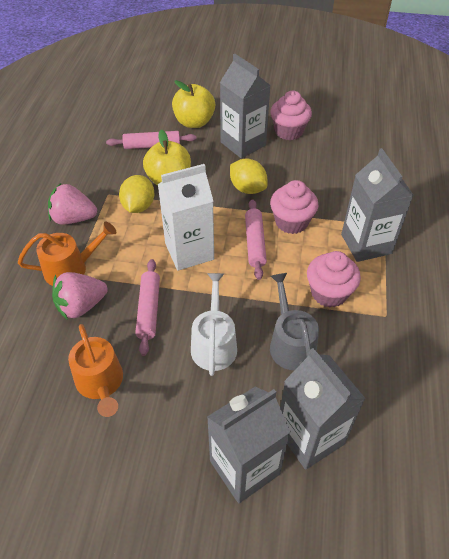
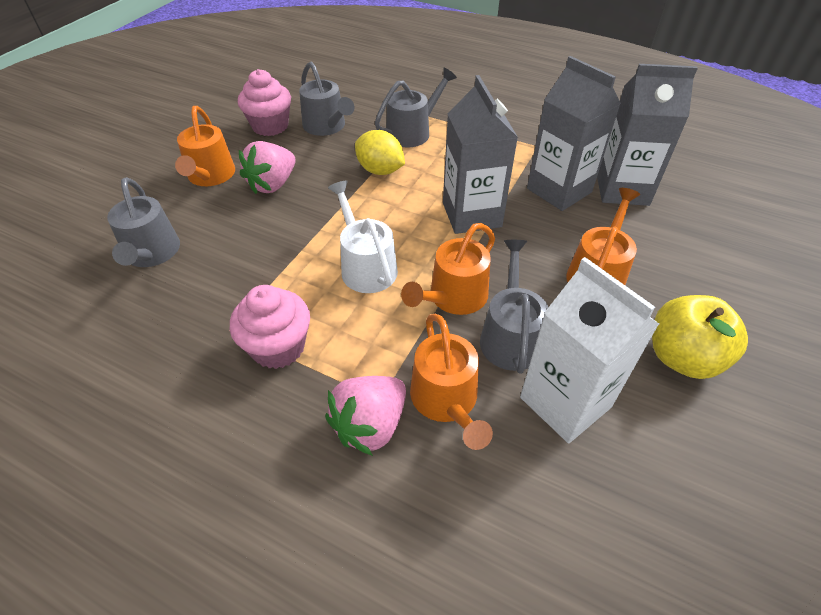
grey carton: [207,387,291,503] [220,54,271,158] [280,348,366,470] [341,148,414,262] = 4 -> [443,75,518,234] [527,56,621,211] [597,64,698,206] = 3
grey watering can: [270,273,319,370] = 1 -> [107,177,180,267] [299,62,354,136] [375,68,457,148] [480,240,548,374] = 4
orange watering can: [18,221,117,286] [68,324,123,417] = 2 -> [175,106,235,186] [401,223,495,315] [410,314,493,450] [566,188,640,285] = 4
pink cupcake: [270,180,318,234] [271,91,312,140] [307,251,361,307] = 3 -> [230,285,310,369] [238,69,291,136] = 2
pink rolling pin: [106,131,196,149] [135,259,160,356] [245,199,267,280] = 3 -> none = 0
yellow apple: [143,130,191,186] [172,80,215,128] = 2 -> [652,295,748,379] = 1
yellow lemon: [119,175,155,213] [230,159,268,194] = 2 -> [355,130,405,175] = 1

